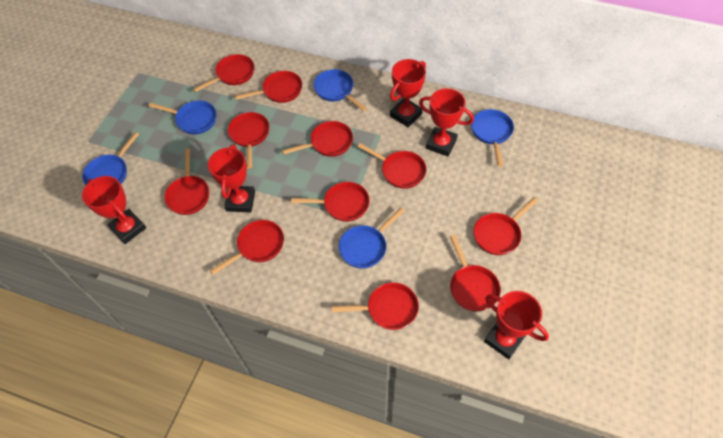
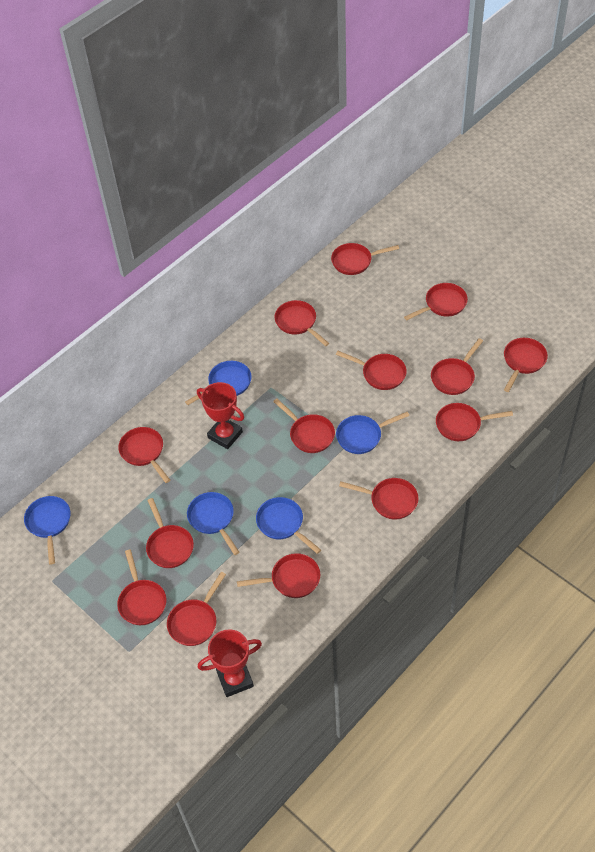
red pan: [164,149,209,215] [193,54,254,92] [210,220,284,275] [228,112,270,169] [234,71,302,103] [282,121,353,157] [291,182,370,222] [332,282,419,330] [357,143,426,189] [450,235,501,312] [474,197,538,255] = 11 -> [117,549,166,625] [118,427,170,483] [146,498,194,568] [167,572,226,646] [237,553,320,598] [273,398,335,453] [275,300,329,346] [331,243,399,275] [336,351,407,390] [339,478,418,519] [404,283,468,320] [431,338,483,395] [436,403,513,441] [504,338,548,392] = 14
red trophy: [82,176,146,244] [208,144,255,212] [390,59,426,127] [419,88,474,156] [484,291,549,359] = 5 -> [197,382,244,449] [198,629,262,697] = 2

